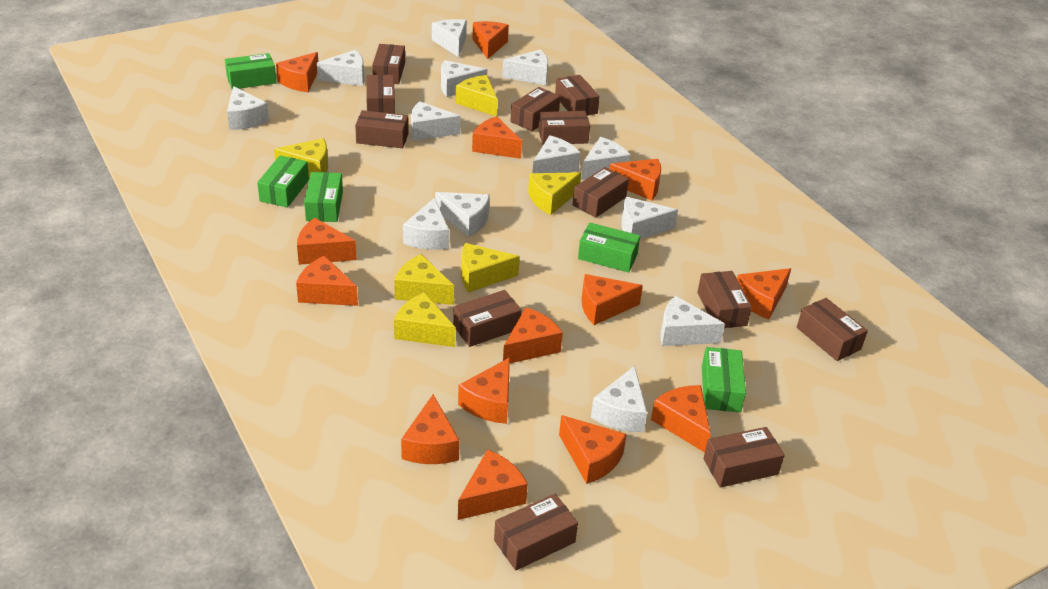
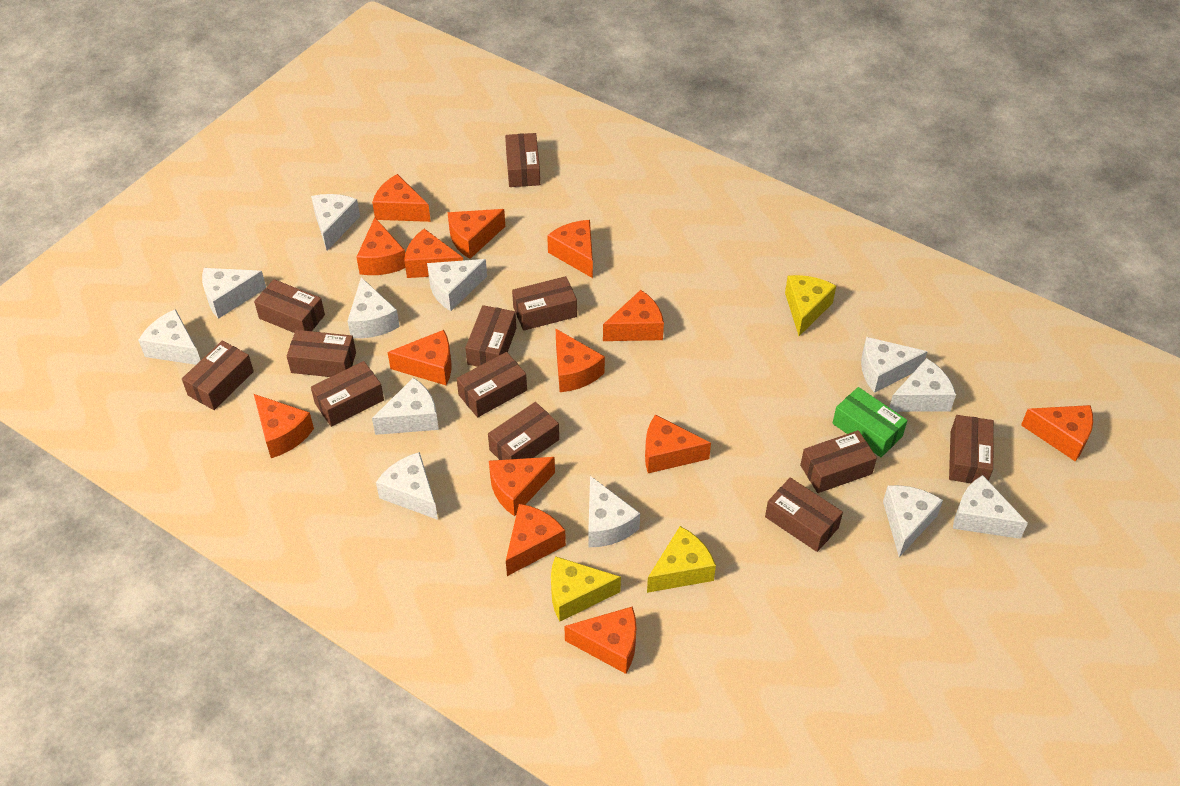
green box: [225,53,277,90] [257,156,309,207] [304,172,343,222] [578,223,640,272] [702,347,746,412] = 5 -> [832,387,907,457] = 1
white cheese: [227,86,269,130] [317,50,364,86] [403,198,449,250] [411,101,460,141] [432,19,467,57] [435,192,490,237] [441,60,487,97] [502,50,548,85] [532,135,580,173] [581,137,631,180] [591,366,647,432] [621,197,678,239] [660,296,725,346] = 13 -> [138,309,201,365] [202,268,266,319] [311,194,360,250] [348,277,400,338] [372,378,439,435] [376,452,438,520] [427,259,487,311] [588,476,640,547] [861,337,928,393] [883,485,943,557] [889,358,956,412] [953,475,1028,539] = 12
yellow cheese: [274,138,328,178] [394,254,454,305] [394,292,456,347] [455,75,498,116] [461,243,520,293] [528,172,581,215] = 6 -> [551,556,621,622] [647,526,716,593] [785,275,836,336] = 3

